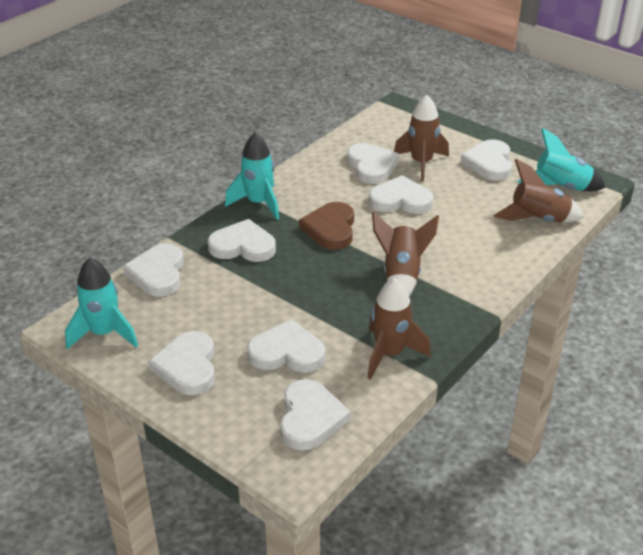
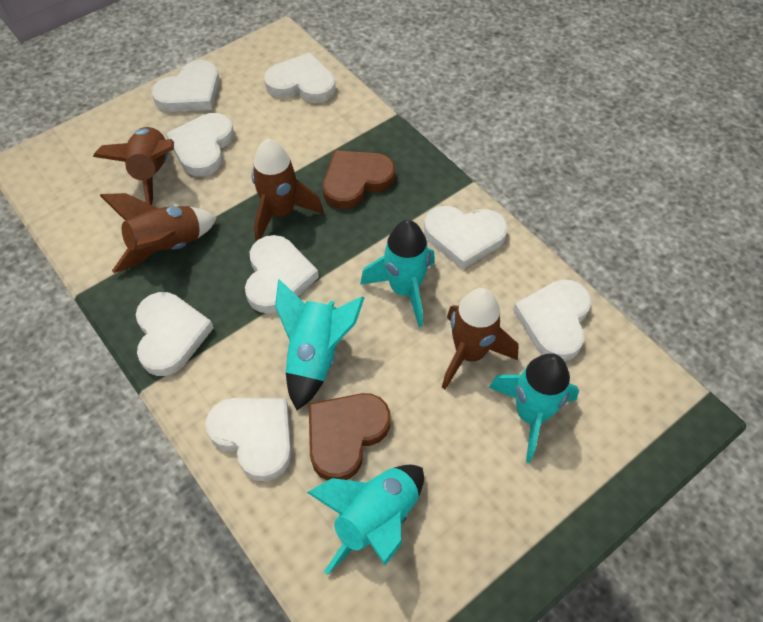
brown heart: [299,202,354,250] = 1 -> [309,393,390,481] [323,150,395,209] = 2
turquoise rocket: [65,258,138,349] [225,133,279,220] [518,128,606,191] = 3 -> [275,279,365,410] [307,465,424,575] [360,220,435,327] [489,353,579,463] = 4

